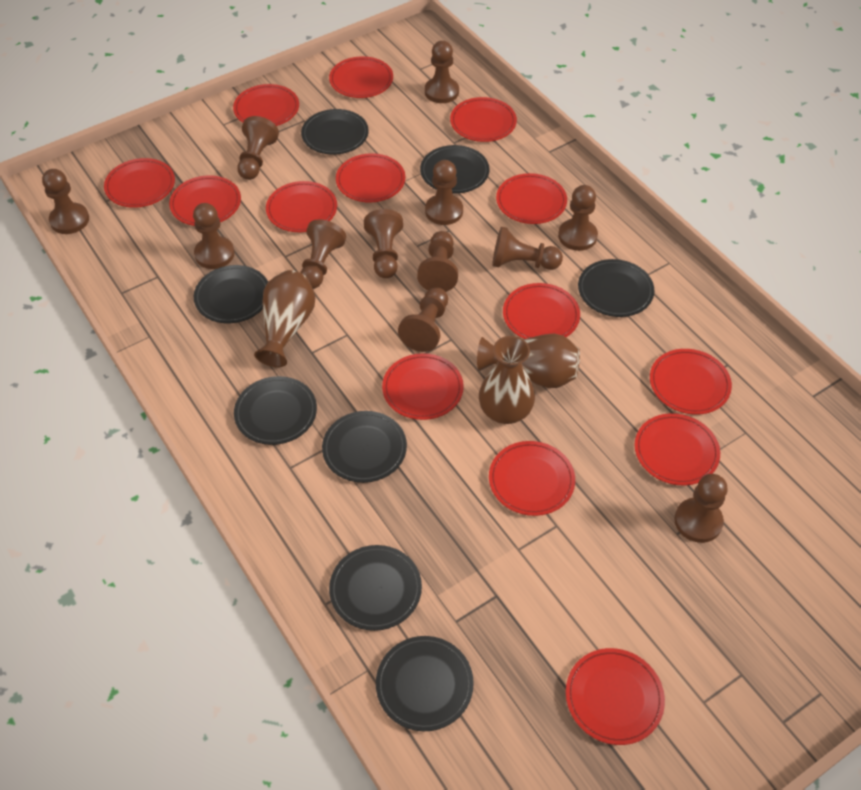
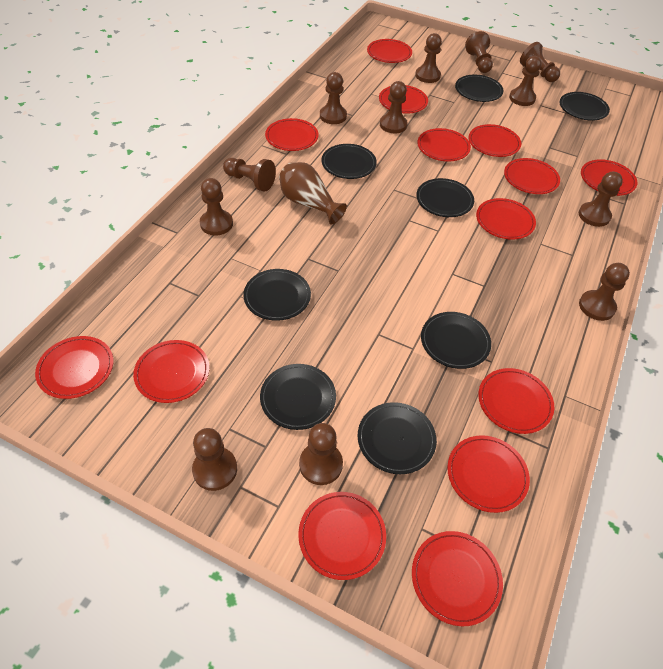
brown vase: [254,270,315,367] [477,334,580,388] [479,336,535,424] = 3 -> [279,162,347,225] = 1

